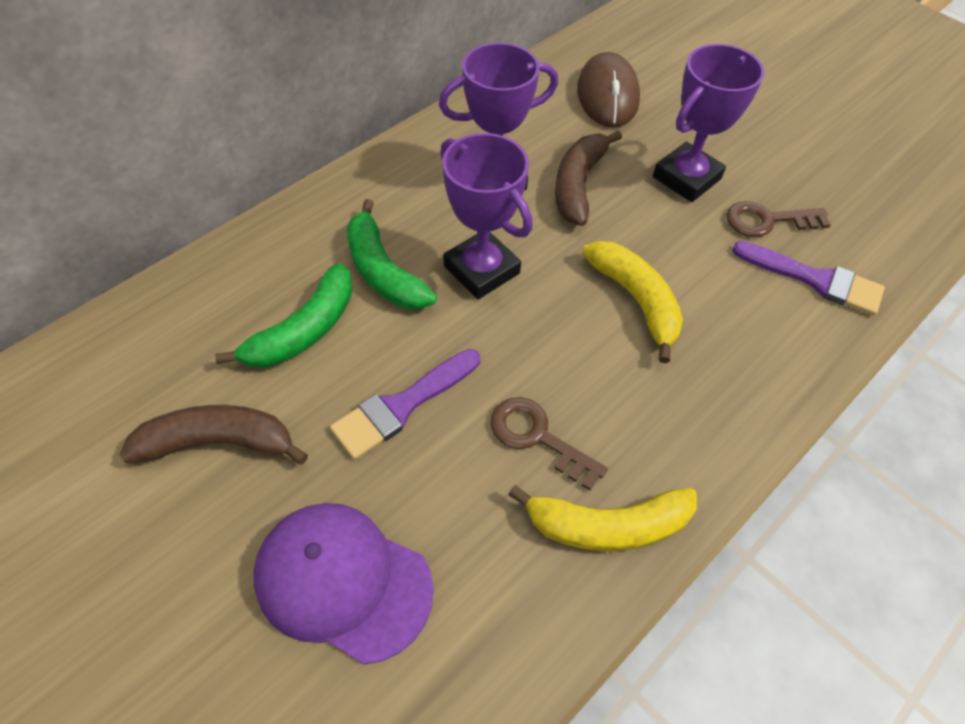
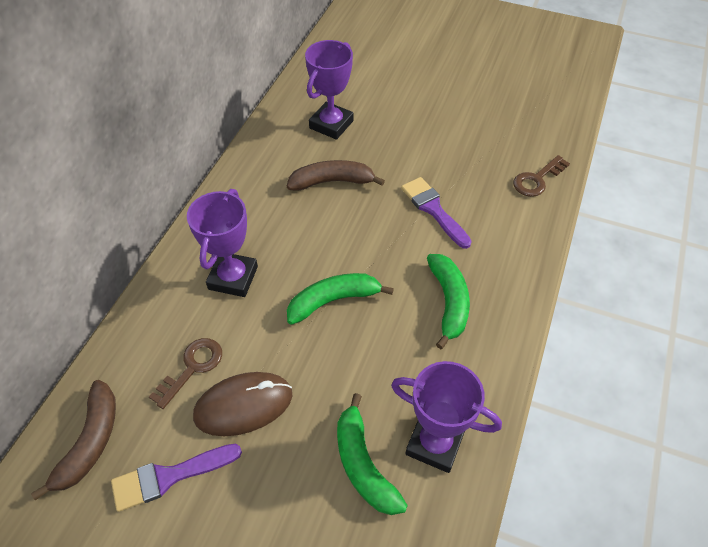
green banana: [215,263,353,368] [347,199,437,310] = 2 -> [287,273,394,325] [337,393,408,515] [427,254,470,349] = 3
purple cap: [254,503,434,664] = 1 -> none = 0
yellow banana: [508,485,697,551] [582,241,683,363] = 2 -> none = 0

